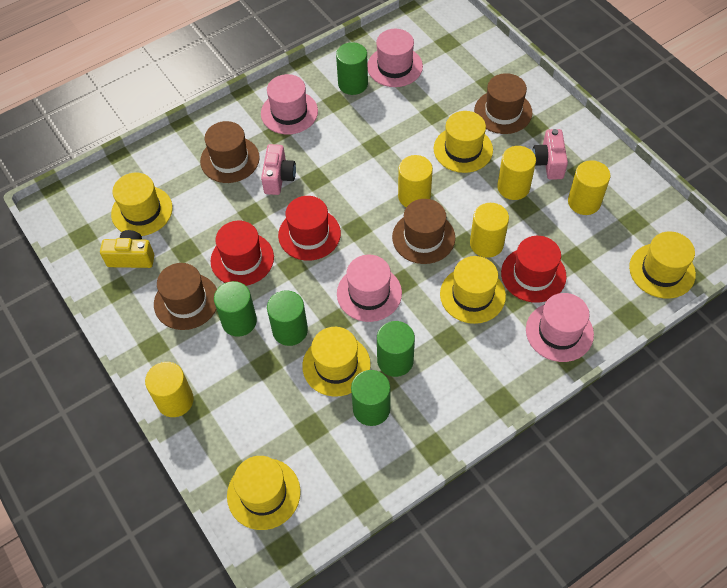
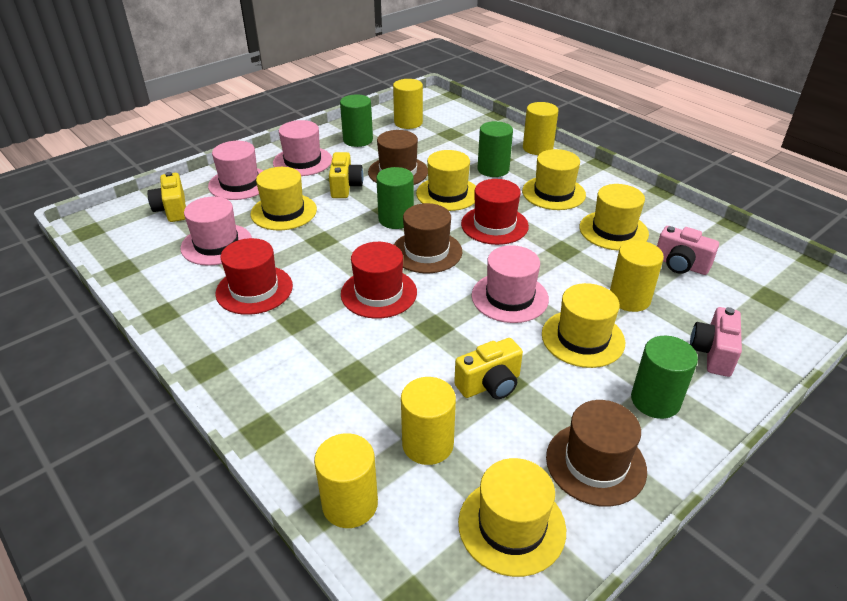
brown hat: [154,263,217,330] [200,121,260,183] [392,199,455,264] [474,73,532,134] = 4 -> [368,130,428,185] [394,203,462,273] [546,400,647,507] = 3
green cylinder: [214,281,257,337] [267,290,308,346] [336,42,368,95] [351,370,390,426] [377,321,415,377] = 5 -> [340,94,373,147] [376,167,414,229] [477,121,513,177] [631,336,698,419] = 4
yellow camera: [100,230,154,268] = 1 -> [147,172,186,222] [329,152,364,198] [454,338,523,399] = 3

